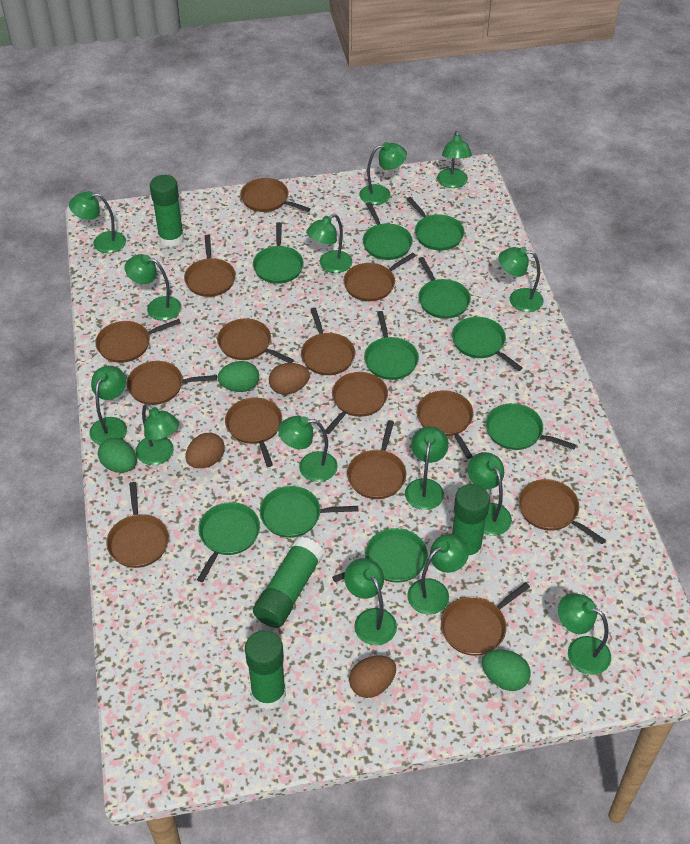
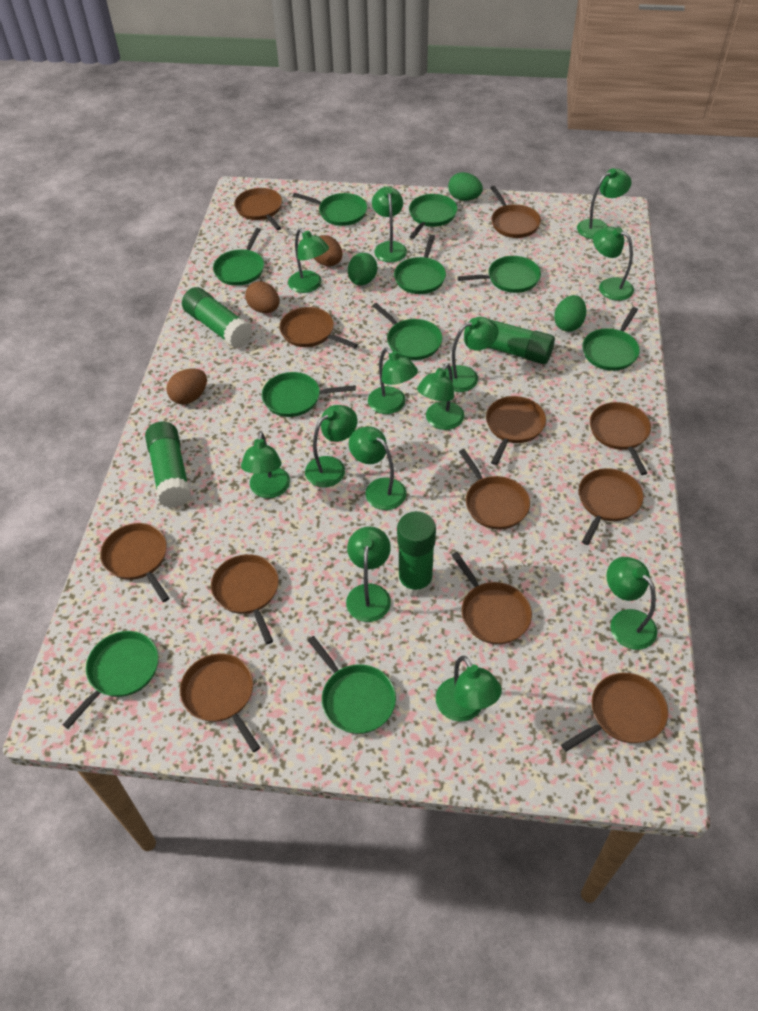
brown pan: [95,319,181,363] [106,482,169,568] [127,361,217,405] [184,235,236,297] [217,319,294,363] [225,398,282,467] [240,178,311,212] [301,308,355,375] [325,372,388,434] [344,253,416,301] [347,420,406,499] [416,390,474,459] [441,582,530,656] [518,479,606,544] = 14 -> [100,523,169,602] [180,654,260,752] [211,554,279,644] [234,188,282,230] [279,307,358,348] [452,552,532,644] [459,449,530,529] [486,396,546,465] [490,186,541,238] [561,673,668,752] [579,468,644,545] [590,402,651,475] = 12
green lamp: [69,191,126,253] [90,366,127,445] [125,254,181,321] [136,404,179,465] [278,416,338,482] [306,214,352,273] [344,558,397,645] [359,142,407,205] [405,426,449,510] [407,534,469,614] [437,131,472,188] [468,452,512,536] [498,247,544,312] [558,593,611,675] = 14 -> [241,431,290,498] [288,228,329,293] [305,405,357,487] [346,526,391,622] [349,427,406,510] [368,348,418,414] [372,186,407,262] [417,363,464,430] [436,656,502,722] [446,317,499,392] [577,168,632,239] [593,227,634,301] [607,557,657,650] = 13

